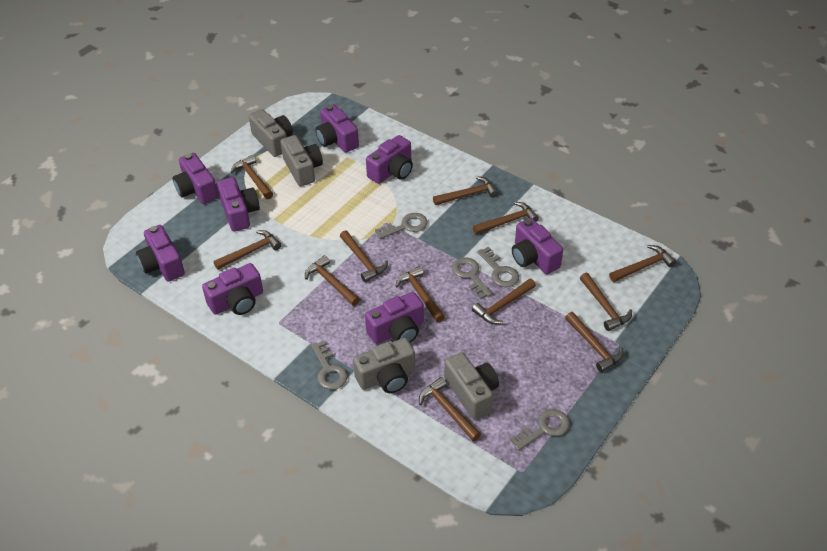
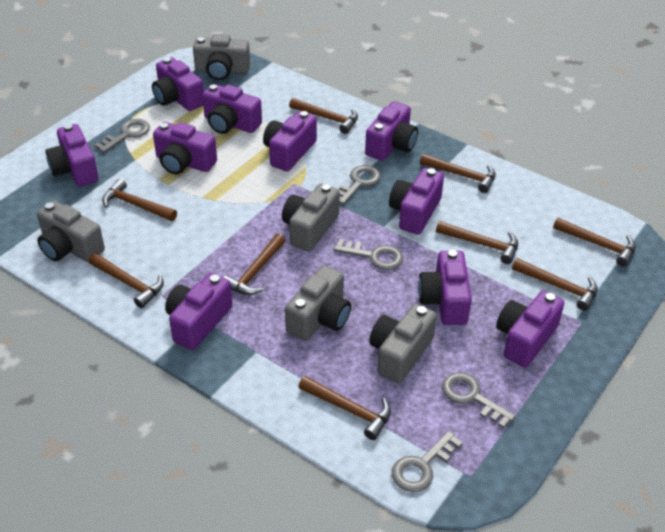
brown hammer: [213,230,282,270] [230,155,273,199] [305,255,360,306] [340,231,388,282] [396,266,445,323] [419,377,481,441] [433,176,498,205] [472,279,536,324] [473,202,539,235] [565,312,624,372] [580,273,632,331] [609,245,676,282] = 12 -> [88,253,164,308] [102,179,177,221] [223,233,286,295] [289,98,358,134] [298,376,391,440] [420,154,496,193] [436,221,518,264] [512,258,598,311] [553,218,636,267] = 9
grey camera: [249,109,293,157] [280,135,323,186] [353,338,415,393] [444,352,499,420] = 4 -> [37,201,105,262] [193,34,250,80] [282,184,340,252] [285,265,351,341] [369,304,437,384] = 5
purple camera: [136,225,185,282] [172,153,218,204] [202,263,263,315] [217,177,260,232] [315,105,359,153] [365,292,424,344] [366,135,413,184] [512,218,563,274] = 8 -> [45,124,99,187] [152,57,204,111] [153,122,217,174] [165,273,233,350] [202,84,262,134] [263,111,317,171] [365,101,418,161] [389,168,444,235] [418,250,472,325] [496,290,564,368] = 10

